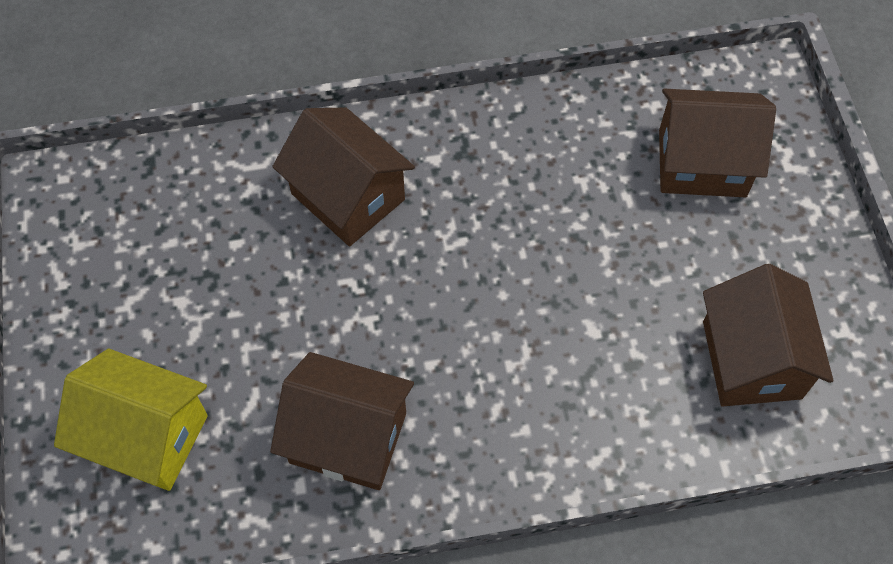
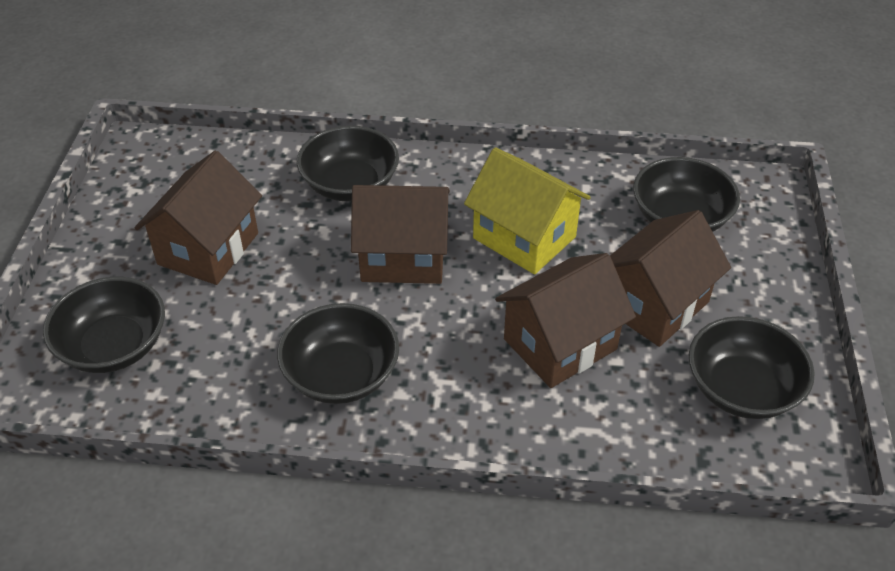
black bowl: none = 0 -> [43,277,165,373] [277,303,399,404] [297,126,399,201] [633,157,740,232] [689,316,815,419] = 5

